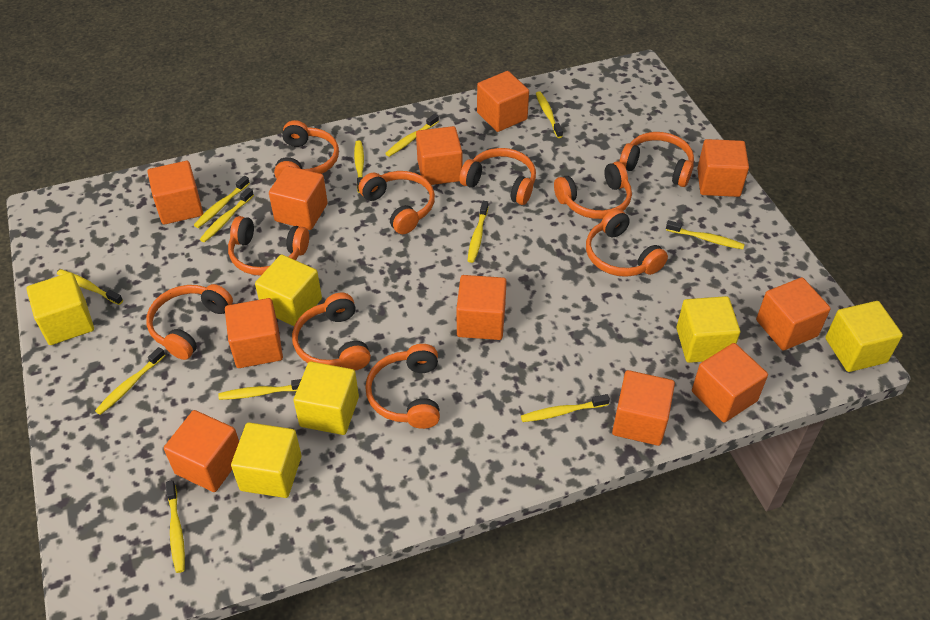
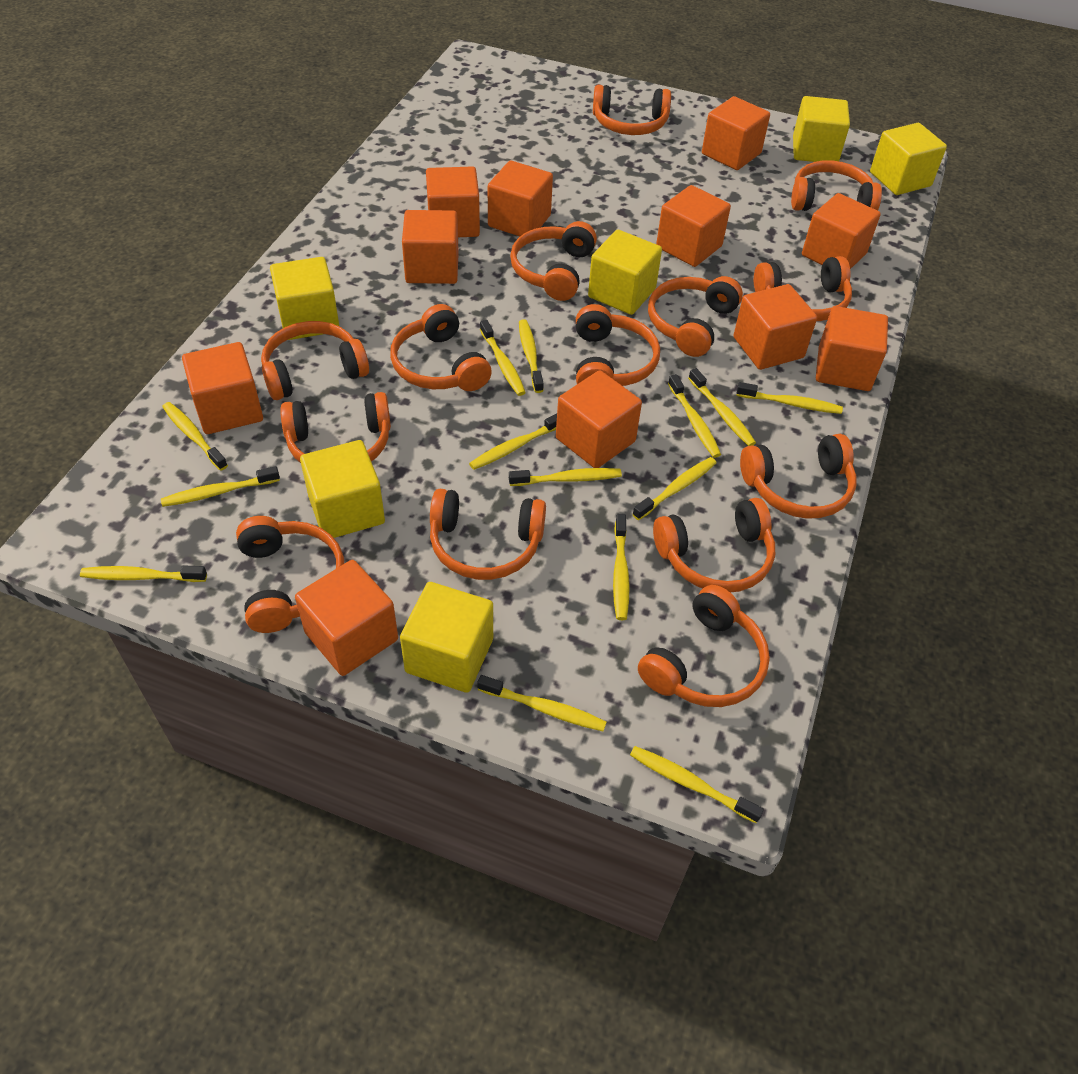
orange headphones: [146,284,233,360] [228,216,309,276] [274,120,339,178] [292,293,371,371] [358,171,435,234] [365,344,440,429] [459,148,536,205] [554,161,632,219] [586,208,668,277] [619,132,694,187] = 10 -> [236,516,344,633] [261,321,369,400] [280,392,391,463] [390,304,492,391] [430,489,546,580] [510,221,597,301] [576,304,660,386] [593,85,671,135] [638,585,770,707] [648,276,743,357] [653,498,775,592] [740,434,856,519] [754,256,852,321] [791,160,882,211] = 14
yellow toothbrush: [57,269,123,305] [95,347,165,415] [166,480,185,573] [194,176,250,228] [200,188,254,242] [218,379,301,400] [354,141,364,193] [385,114,439,157] [468,201,488,263] [521,394,610,422] [536,91,563,138] [666,220,745,249] = 12 -> [80,565,207,582] [161,466,280,507] [162,402,228,471] [469,414,557,470] [477,675,607,731] [480,320,526,396] [509,468,622,486] [519,319,544,393] [613,514,630,620] [630,746,764,823] [633,457,716,520] [668,374,721,458] [688,368,756,446] [736,382,843,414] = 14

